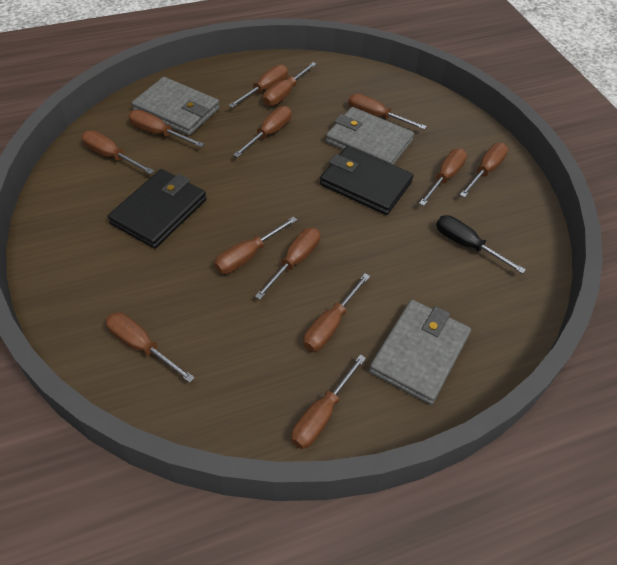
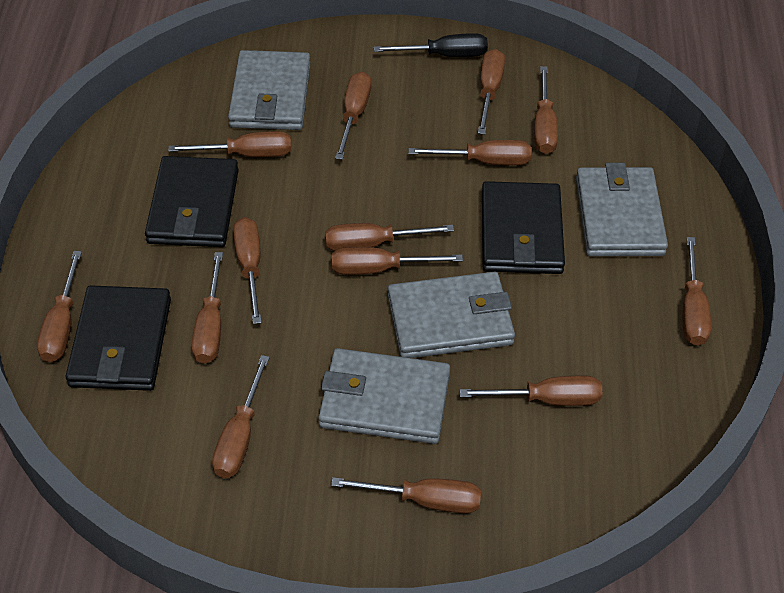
black wallet: [108,169,207,249] [320,146,414,215] = 2 -> [65,285,171,391] [145,156,239,247] [482,181,565,274] = 3
brown screwdriver: [81,130,154,174] [106,312,195,383] [128,110,204,147] [214,216,297,274] [228,65,288,108] [233,106,292,158] [255,228,320,300] [263,62,317,106] [291,354,366,449] [303,273,370,352] [348,94,427,130] [419,148,467,206] [460,143,508,197] = 13 -> [37,251,82,362] [168,131,291,157] [192,252,223,364] [212,355,270,478] [233,217,262,324] [325,223,454,251] [331,477,481,513] [332,247,463,275] [335,72,371,160] [409,140,531,165] [460,375,602,406] [478,49,505,134] [534,66,558,154] [682,237,711,346] = 14
grey wallet: [132,77,220,136] [326,107,414,165] [369,300,471,405] = 3 -> [228,50,311,130] [318,348,450,444] [388,272,515,358] [576,163,668,256] = 4

